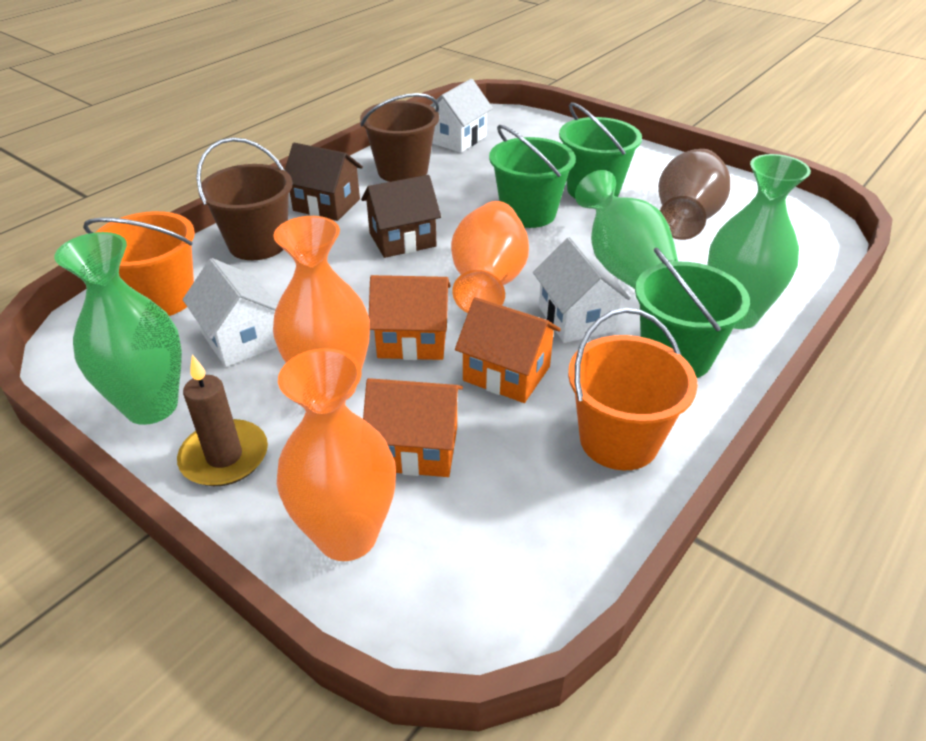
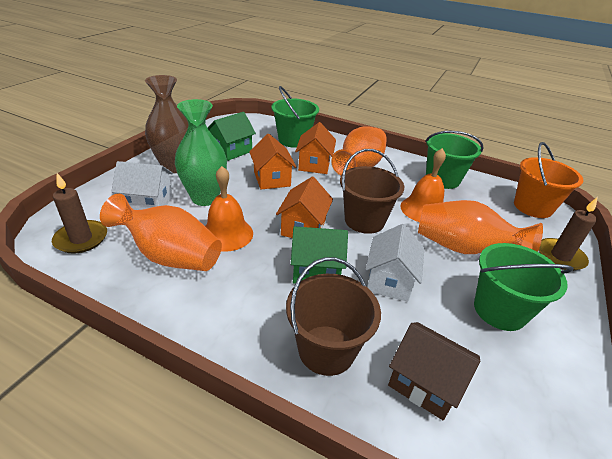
brown candle: [177,355,268,486] = 1 -> [52,173,107,254] [539,197,598,271] = 2
brown house: [285,143,363,221] [361,175,441,258] = 2 -> [388,322,480,420] = 1
green house: none = 0 -> [208,112,256,161] [291,226,348,284] = 2
green vase: [54,232,182,425] [575,170,678,289] [707,154,811,329] = 3 -> [175,99,227,206] = 1
orange bell: none = 0 -> [205,166,253,252] [400,148,446,222] = 2
orange bucket: [83,211,195,316] [568,308,698,470] = 2 -> [514,142,583,218] = 1
white house: [183,258,278,367] [430,79,493,153] [533,237,630,343] = 3 -> [111,161,173,210] [365,224,425,302] = 2

